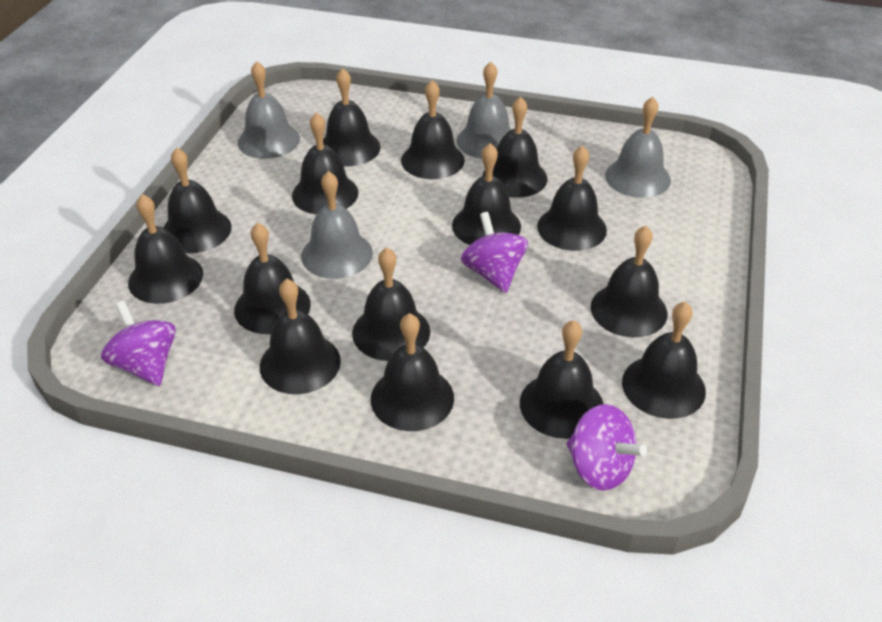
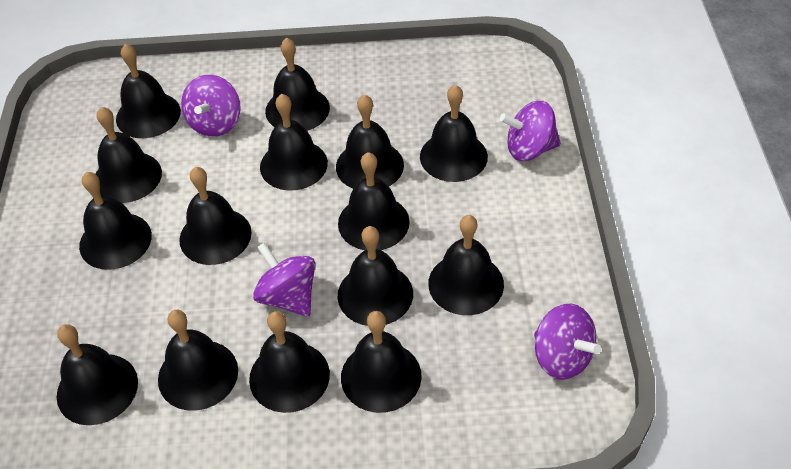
grey bell: [238,61,300,159] [301,171,373,279] [456,62,511,159] [605,97,671,198] = 4 -> none = 0
purple spinning top: [101,301,176,386] [461,212,528,293] [566,404,647,491] = 3 -> [181,75,241,137] [253,242,315,317] [500,101,561,161] [534,304,601,380] = 4

